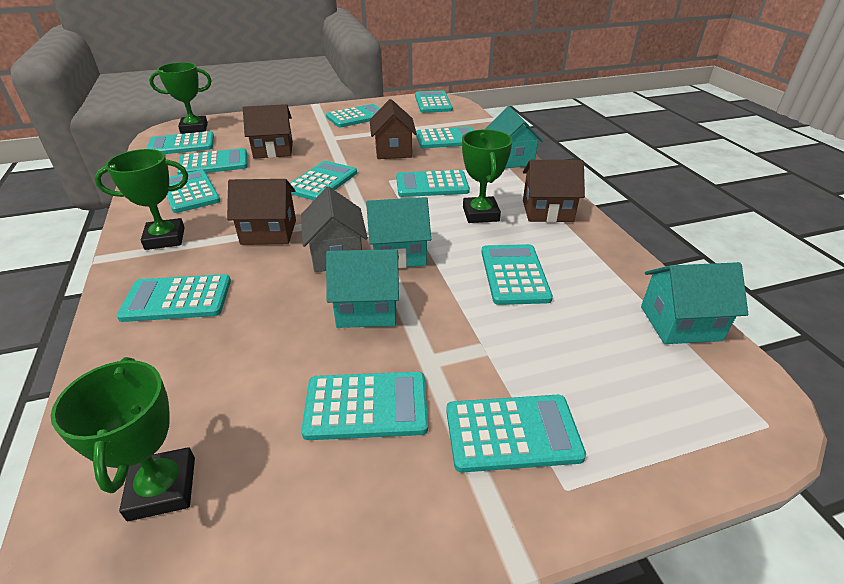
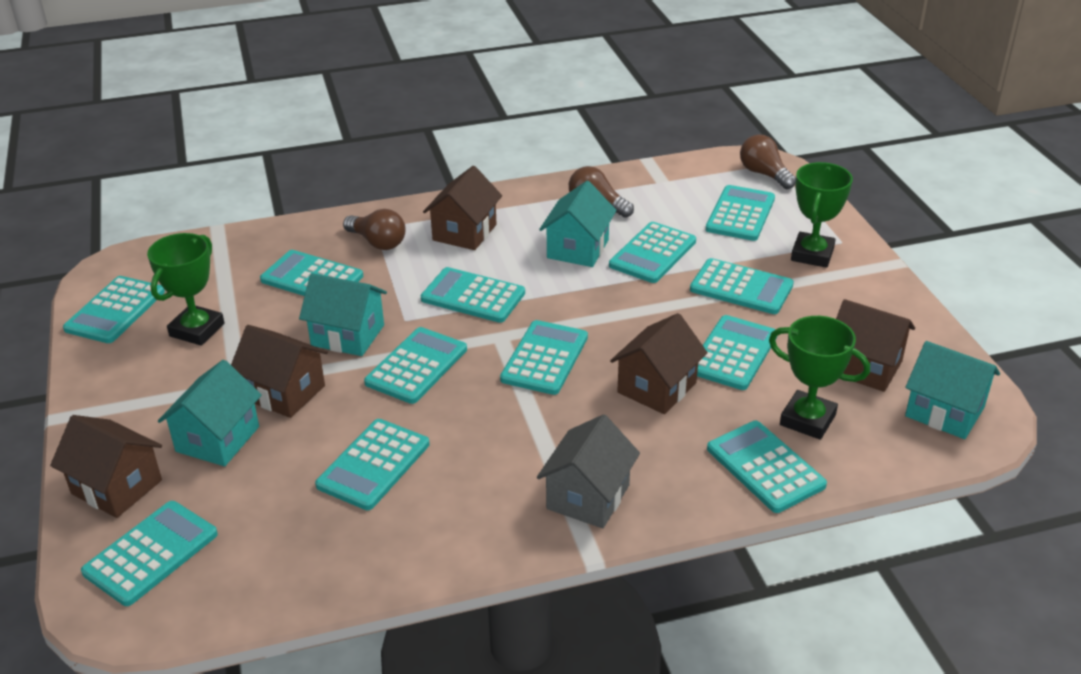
brown house: [227,179,296,245] [243,104,293,159] [370,99,417,159] [523,160,585,222] = 4 -> [50,415,162,518] [231,325,328,418] [423,166,502,250] [610,313,708,414] [836,299,915,392] = 5
brown light bulb: none = 0 -> [343,209,406,250] [569,166,634,218] [740,135,796,189] = 3
green trophy: [51,357,195,521] [94,149,188,250] [149,62,212,134] [462,130,513,223] = 4 -> [147,233,224,346] [769,316,870,440] [791,162,853,268] = 3

